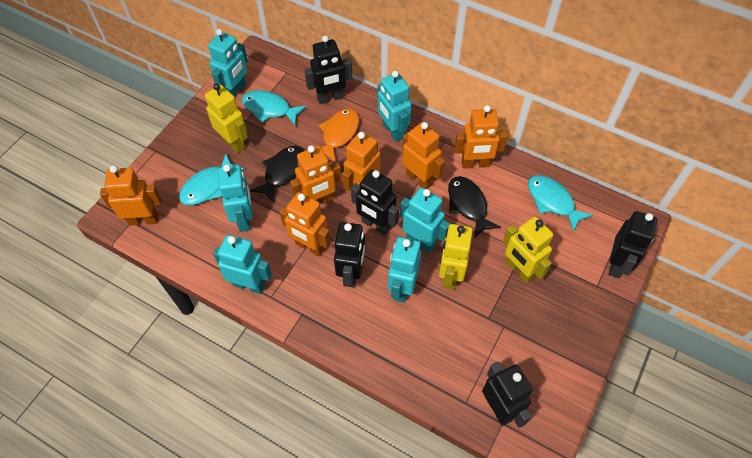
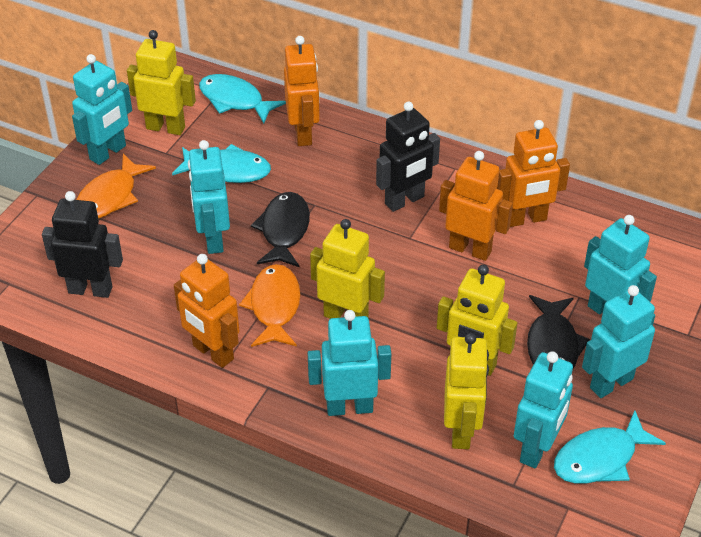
black robot: [305,36,352,104] [334,222,366,288] [351,170,399,235] [482,361,533,428] [609,211,657,278] = 5 -> [42,191,123,298] [376,102,440,212] = 2
orange fish: [318,108,360,162] = 1 -> [76,154,156,219] [239,264,301,347] = 2
orange robot: [100,166,162,226] [280,192,331,256] [290,145,342,204] [342,132,381,191] [402,122,445,189] [454,105,508,168] = 6 -> [174,254,240,368] [284,36,320,146] [439,151,513,261] [496,120,570,227] = 4
yellow robot: [205,83,248,153] [439,224,473,290] [503,217,553,283] = 3 -> [127,30,196,135] [310,219,385,319] [437,265,517,376] [444,333,489,449] = 4

